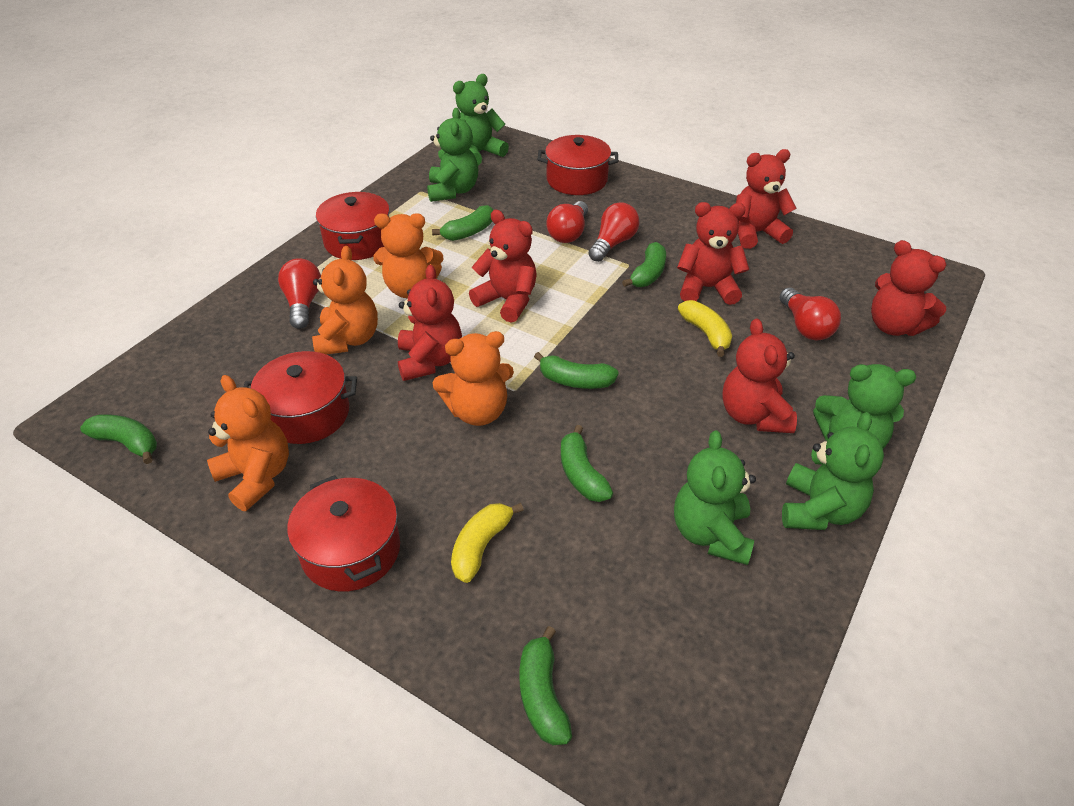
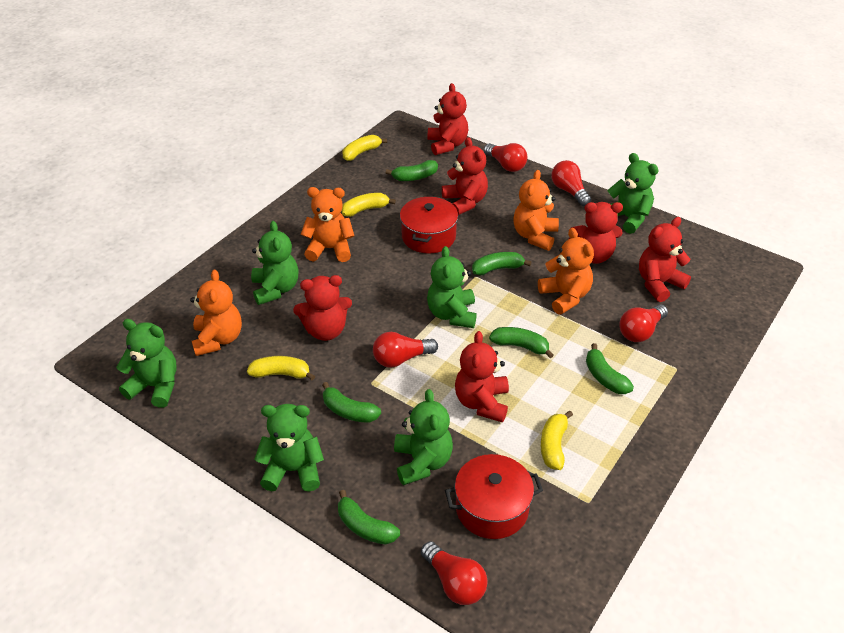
green teddy bear: [427,108,478,202] [453,74,509,165] [674,430,756,565] [782,412,884,530] [813,364,916,449] = 5 -> [116,319,177,408] [251,221,298,305] [254,404,324,492] [394,389,453,485] [427,246,477,328] [607,153,659,234] = 6
red light bulb: [278,258,321,329] [546,201,588,243] [588,202,640,262] [779,288,841,340] = 4 -> [373,332,438,367] [421,541,488,605] [484,143,527,172] [551,160,591,206] [620,304,668,342] = 5
red pot: [243,351,357,444] [287,475,400,592] [316,192,390,260] [538,135,618,195] = 4 -> [400,196,458,253] [445,454,543,539] = 2
yellow banana: [451,503,524,583] [678,300,732,357] = 2 -> [247,356,315,380] [341,193,396,217] [343,135,387,161] [541,411,573,470] = 4

